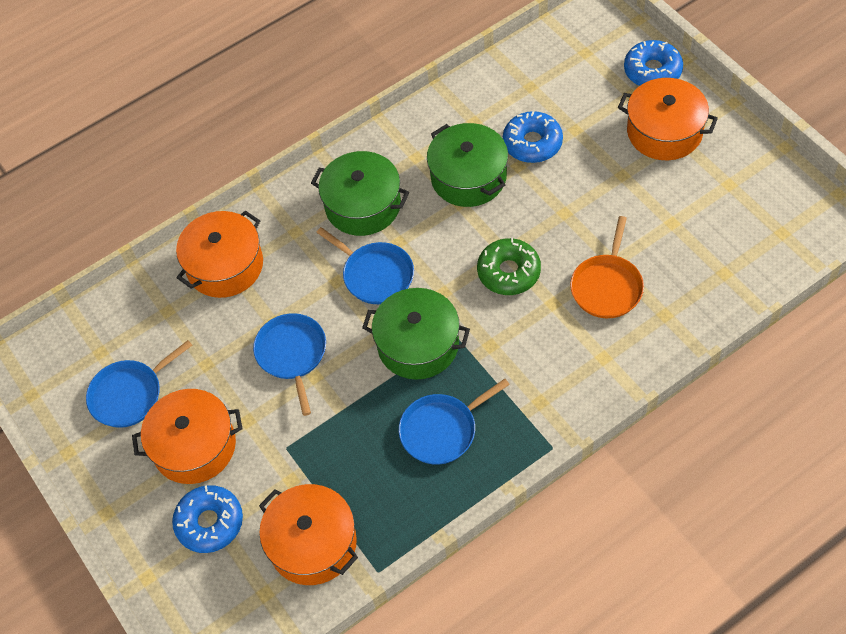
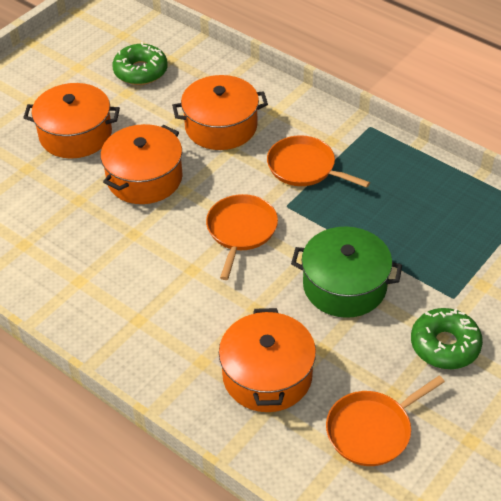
blue donut: [172,485,243,553] [503,111,563,163] [624,40,683,86] = 3 -> none = 0
blue pan: [86,340,192,428] [253,313,326,416] [316,227,414,304] [399,379,510,465] = 4 -> none = 0
green donut: [477,237,541,295] = 1 -> [112,42,168,85] [411,308,483,369] = 2
green pot: [311,151,409,236] [362,288,470,380] [427,123,508,207] = 3 -> [291,227,402,318] = 1
orange pan: [570,216,644,318] = 1 -> [206,194,278,280] [267,135,370,188] [326,375,445,466] = 3

